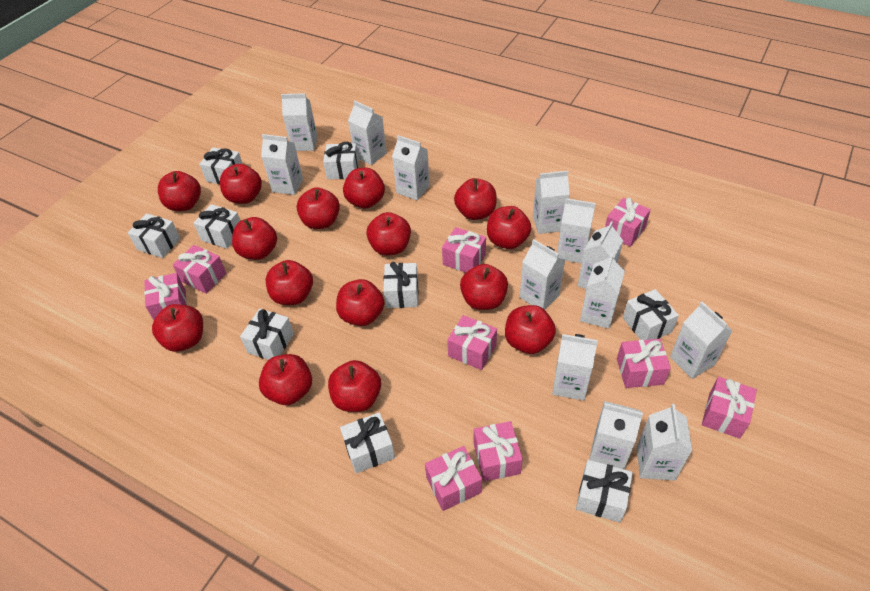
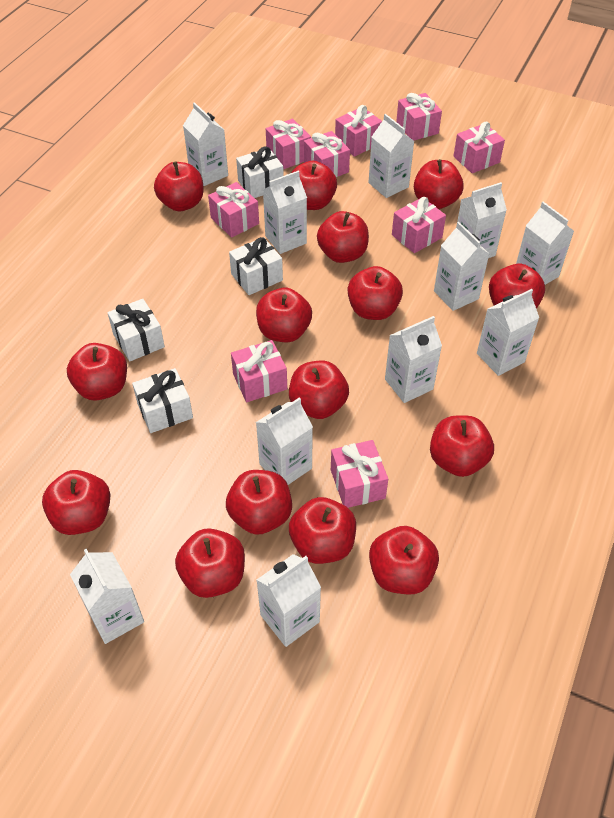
white carton: [261,134,303,195] [281,93,318,151] [348,100,387,165] [392,135,430,201] [520,239,566,310] [533,171,570,234] [552,334,598,401] [557,198,596,263] [577,221,623,289] [580,254,625,329] [589,401,643,469] [637,404,692,480] [670,302,732,379] = 13 -> [70,549,144,644] [183,102,228,186] [256,398,313,485] [257,554,321,647] [263,171,307,254] [368,114,415,198] [385,316,442,403] [434,222,489,311] [457,182,507,258] [477,289,539,376] [516,202,574,285] = 11
white gift: [128,213,181,258] [194,204,240,249] [199,147,243,184] [240,309,294,360] [323,142,359,179] [340,412,395,473] [383,262,419,308] [576,460,633,523] [623,289,679,340] = 9 -> [108,299,165,361] [132,368,193,433] [229,237,283,295] [236,146,284,198] = 4

